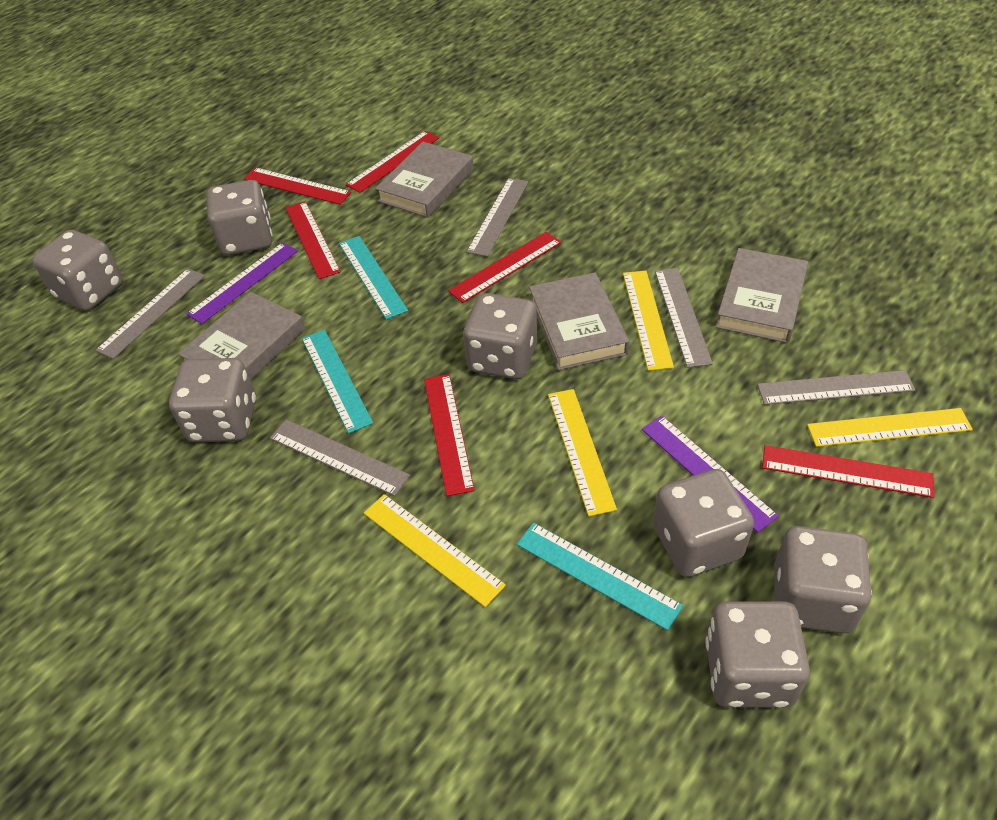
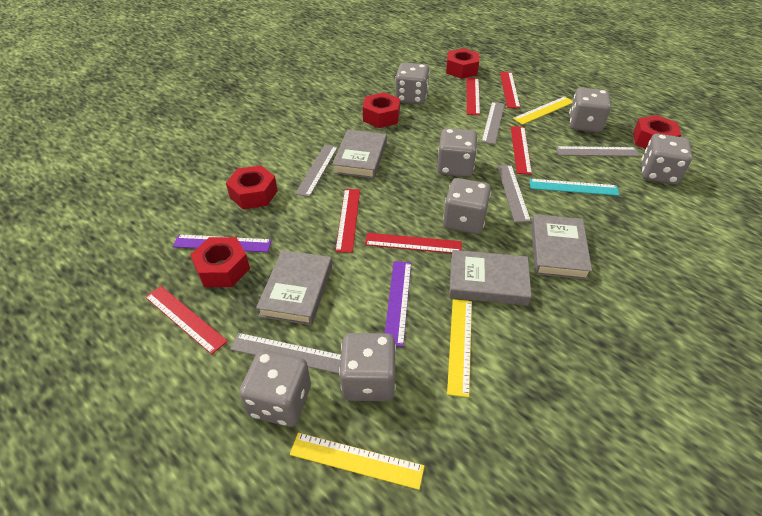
red nut: none = 0 -> [190,237,250,287] [226,165,278,209] [363,92,400,128] [446,48,479,79] [633,115,681,149] = 5
turquoise ruler: [302,330,373,434] [339,236,408,319] [517,523,683,630] = 3 -> [530,179,620,196] = 1
yellow ruler: [364,494,506,607] [548,389,617,516] [623,271,674,371] [807,408,973,447] = 4 -> [290,433,424,490] [447,299,472,397] [513,96,573,125] = 3

